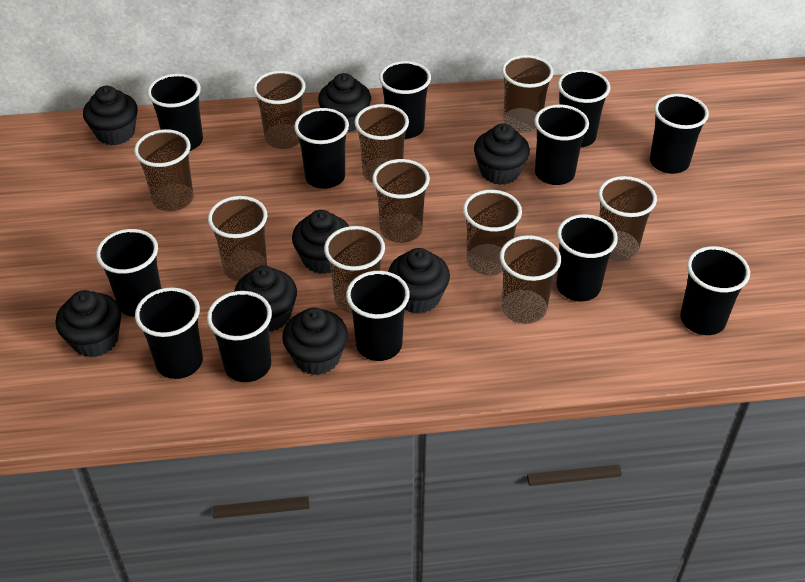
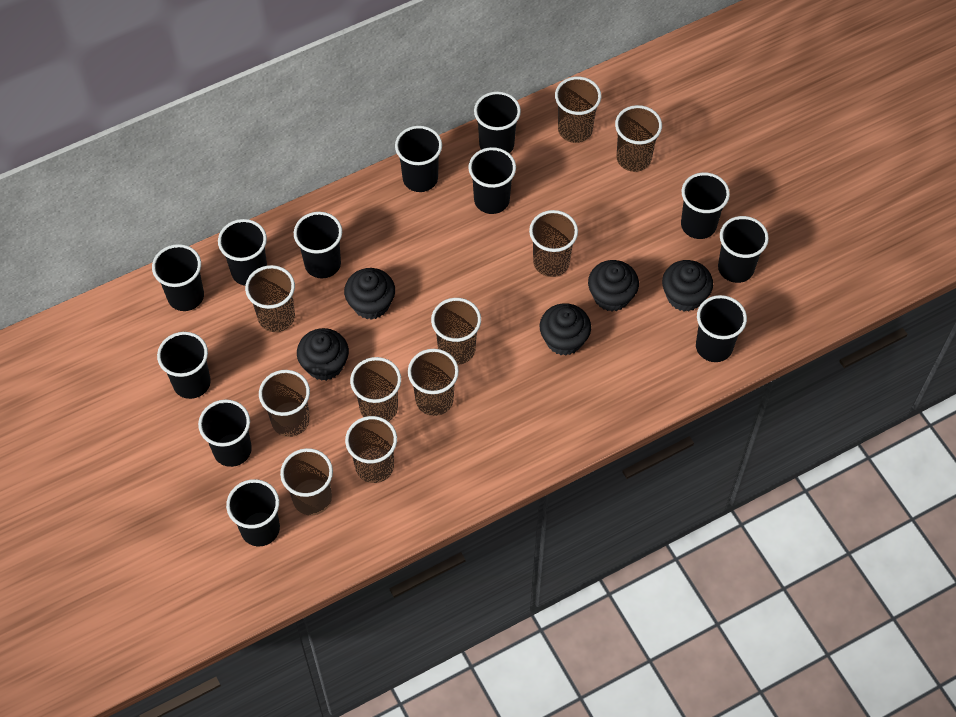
black cupcake: [55,290,121,358] [83,86,138,145] [234,266,297,332] [282,307,348,375] [292,210,349,274] [318,73,371,132] [388,248,450,314] [474,123,530,185] = 8 -> [297,328,349,381] [344,268,395,320] [540,303,591,356] [588,260,639,312] [662,260,713,312] = 5

